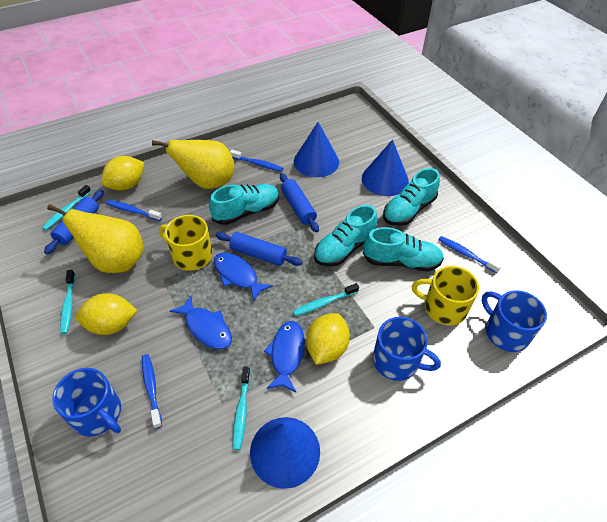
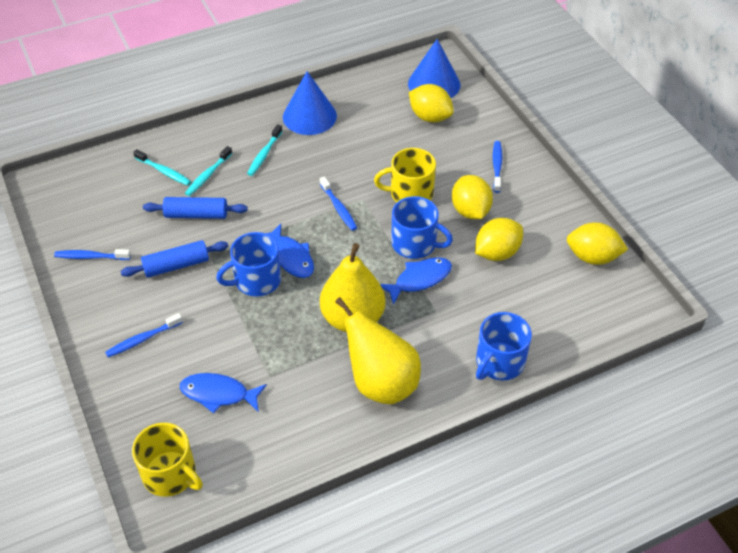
blue cone: [250,417,320,489] [294,122,339,177] [362,140,409,196] = 3 -> [283,71,337,135] [408,39,460,98] = 2
blue rolling pin: [44,190,104,254] [215,232,302,266] [280,173,319,233] = 3 -> [120,240,228,277] [143,197,248,219] = 2
turquoise shoe: [209,184,279,225] [314,205,378,266] [363,227,444,272] [383,168,440,226] = 4 -> none = 0
turquoise toothbrush: [42,185,91,230] [60,270,75,334] [233,366,250,450] [293,283,359,316] = 4 -> [133,149,191,186] [185,146,232,196] [247,124,282,176] = 3
yellow lemon: [76,293,138,335] [101,156,144,191] [306,313,350,365] = 3 -> [409,84,454,123] [452,175,493,219] [475,218,523,261] [567,222,628,265] = 4

